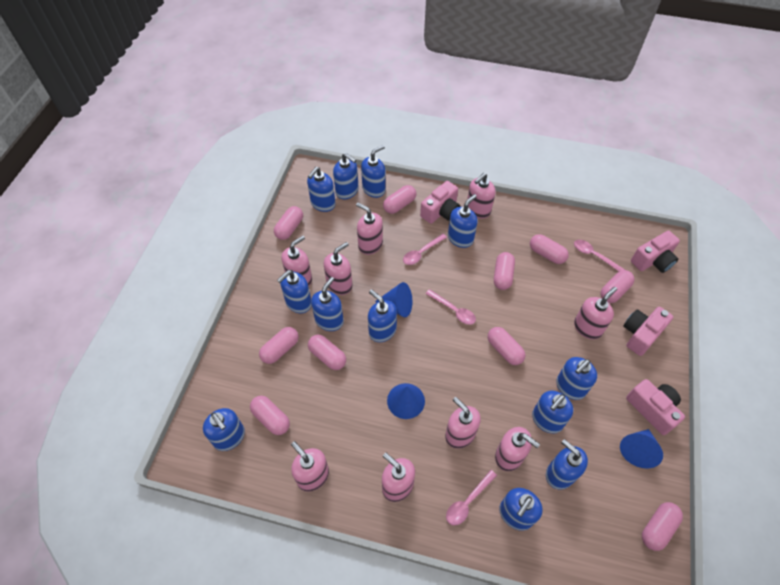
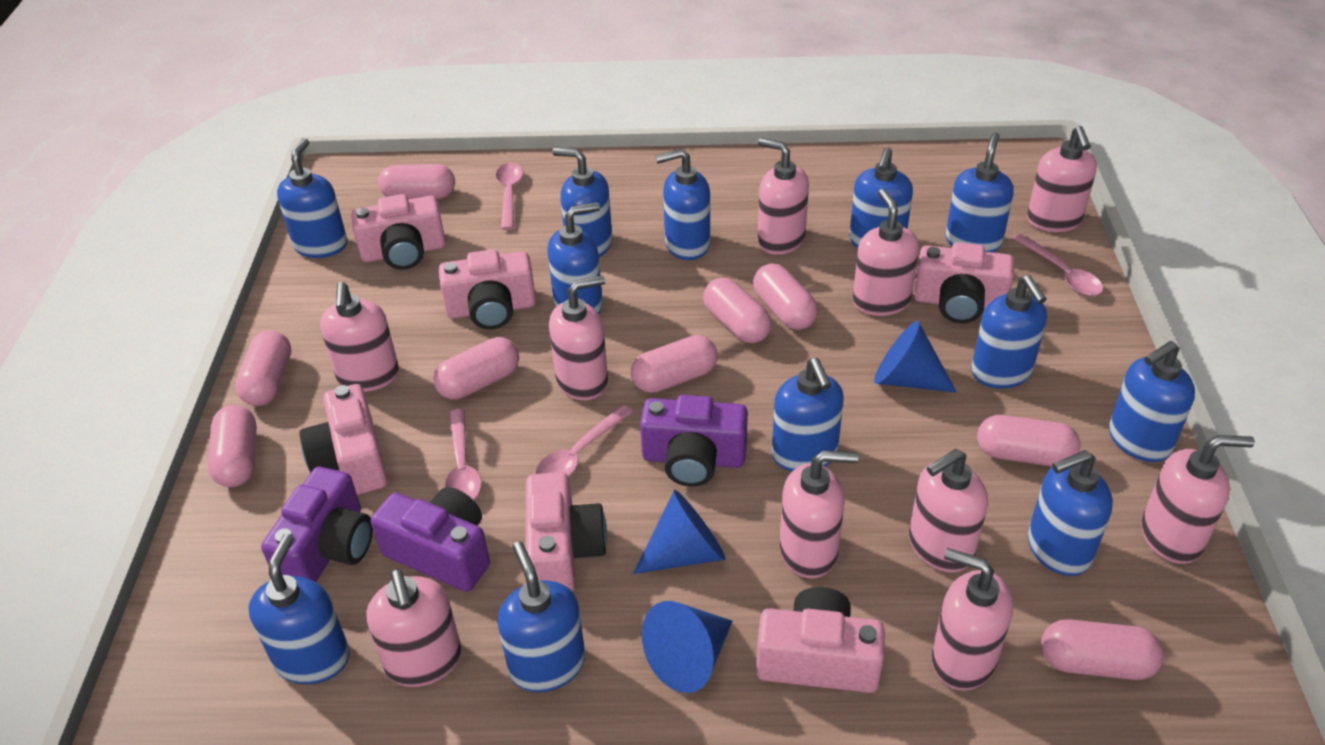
pink camera: [420,181,460,224] [624,307,673,356] [626,379,685,435] [631,231,680,273] = 4 -> [299,384,388,495] [351,194,446,270] [439,249,536,329] [525,472,607,591] [756,587,885,693] [914,242,1014,323] = 6
pink capsule: [250,396,290,435] [259,327,298,364] [274,206,303,240] [308,335,346,370] [383,185,416,214] [488,327,525,365] [494,252,515,290] [530,234,569,264] [600,270,635,303] [642,502,683,551] = 10 -> [208,405,257,487] [235,330,291,406] [378,164,455,199] [433,337,519,400] [631,335,717,393] [703,278,772,343] [753,263,818,330] [977,415,1081,466] [1041,619,1164,680] = 9
pink soap dispenser: [281,236,312,286] [291,441,329,492] [324,242,353,295] [356,202,383,255] [382,453,415,502] [445,397,481,449] [467,173,495,219] [495,427,540,471] [574,287,617,339] = 9 -> [320,282,399,392] [366,569,462,687] [549,275,608,401] [757,138,809,255] [779,451,858,578] [853,189,919,316] [909,449,988,572] [931,548,1013,691] [1027,126,1097,232] [1141,435,1255,564] = 10
purple camera: none = 0 -> [261,467,373,582] [371,487,490,592] [640,395,748,487] = 3

